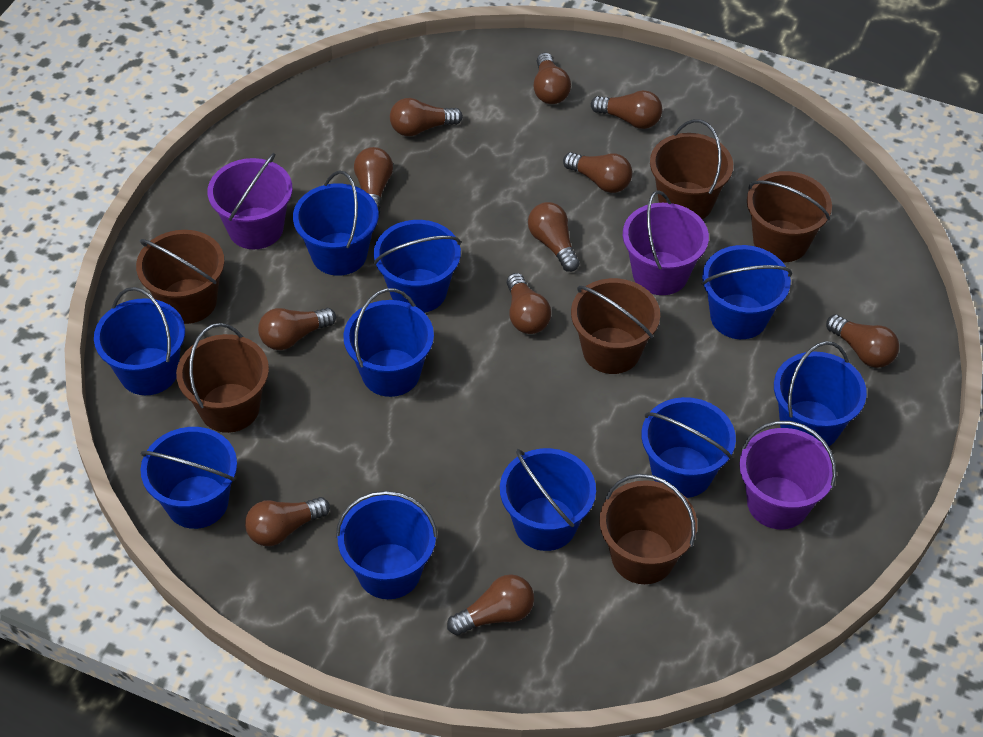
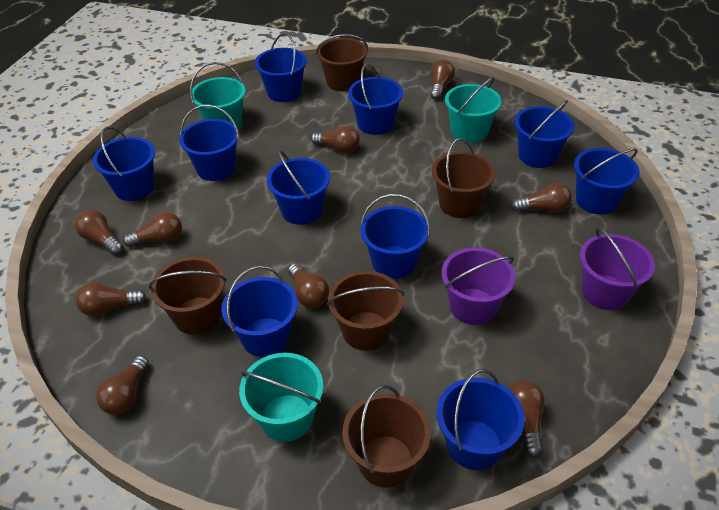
brown bucket: [136,230,224,324] [176,323,269,433] [571,278,660,374] [600,474,697,584] [650,119,733,219] [747,171,832,262] = 6 -> [149,257,227,334] [316,34,369,91] [327,271,404,351] [342,385,431,488] [432,138,495,218] = 5
brown light bulb: [245,497,330,546] [258,308,336,350] [354,147,393,214] [390,98,463,136] [447,574,534,635] [507,273,551,334] [528,202,580,272] [533,53,571,104] [563,152,633,193] [591,90,662,129] [826,314,899,368] = 11 -> [75,210,123,255] [76,282,146,316] [96,356,149,415] [123,212,182,247] [288,263,329,308] [311,126,360,153] [430,60,455,99] [508,380,545,458] [511,183,572,213] = 9
purple bucket: [207,153,292,249] [623,190,709,295] [739,421,836,529] = 3 -> [442,248,516,325] [580,227,655,310] = 2
turquoise bucket: none = 0 -> [190,62,246,129] [239,353,323,442] [445,77,502,143] = 3

